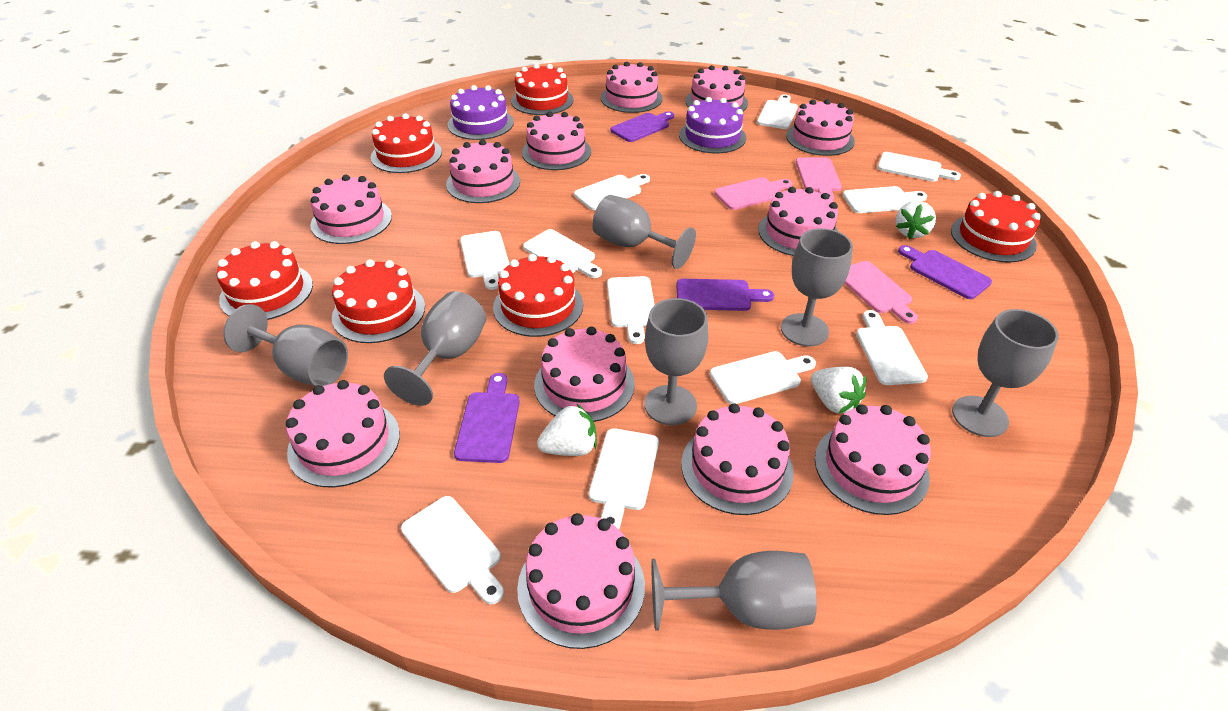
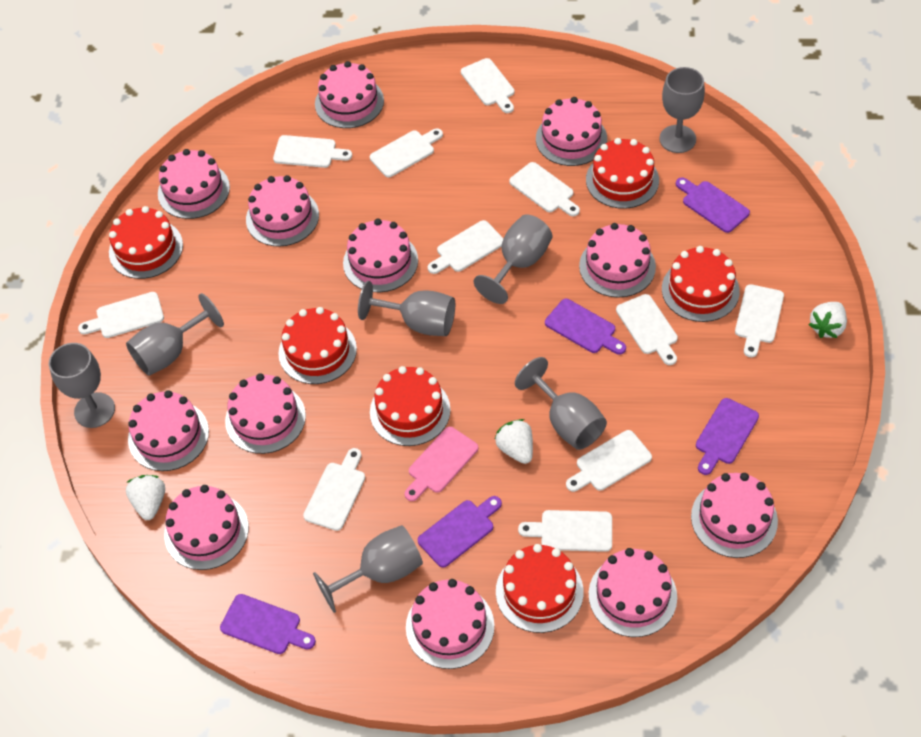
pink cutting board: [714,177,793,210] [796,157,842,200] [844,261,918,324] = 3 -> [405,427,478,501] = 1
purple cake: [448,85,514,140] [679,97,746,154] = 2 -> none = 0
purple cutting board: [454,373,520,463] [610,111,674,142] [676,279,774,311] [898,245,992,299] = 4 -> [220,594,316,654] [418,496,502,568] [545,299,626,355] [676,177,750,233] [696,398,759,475] = 5

